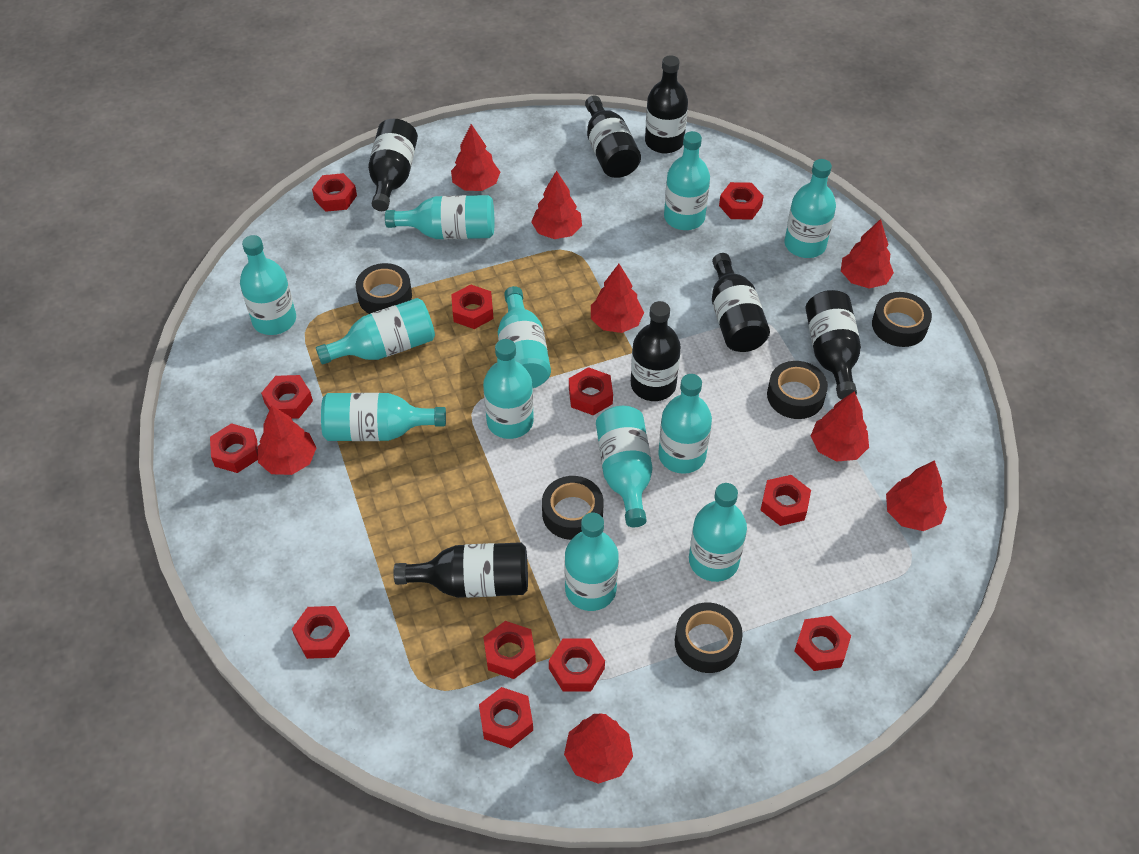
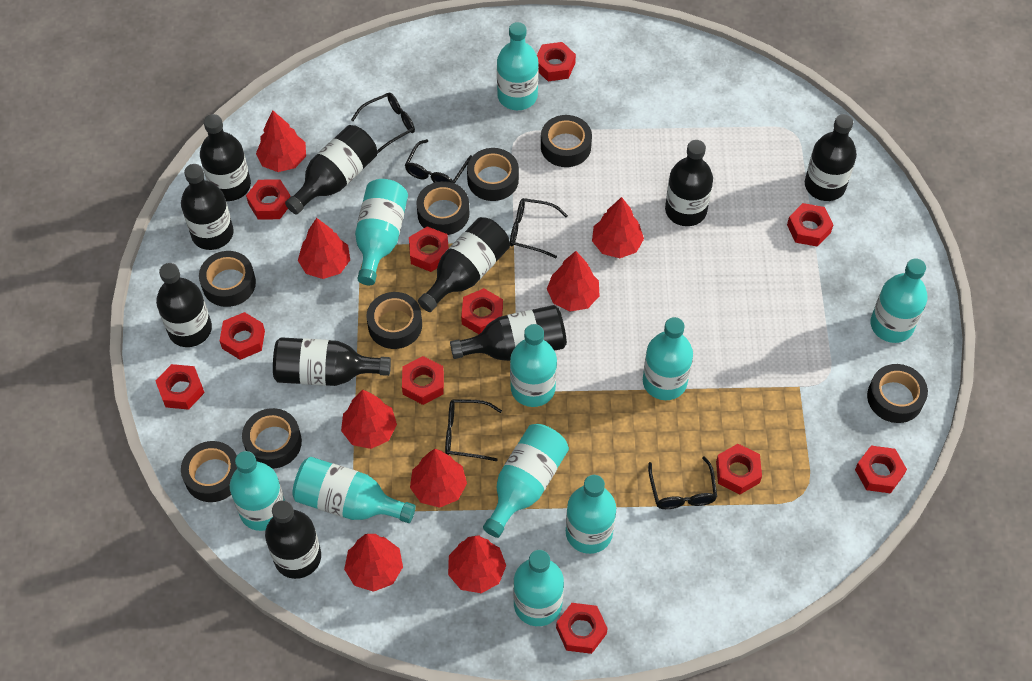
black bottle: [368,119,418,211] [394,542,528,598] [585,95,641,178] [631,301,681,401] [645,55,688,153] [712,253,770,352] [805,290,861,400] = 7 -> [156,263,212,347] [181,164,234,250] [200,114,251,201] [265,500,321,579] [273,337,391,386] [285,125,377,215] [418,217,510,312] [450,305,567,361] [665,140,713,226] [805,114,857,201] = 10
black glasses: none = 0 -> [351,93,415,154] [405,139,472,183] [445,399,502,461] [510,198,568,258] [648,456,717,509] = 5
black tape: [356,263,412,314] [542,476,604,540] [675,603,743,673] [767,361,828,419] [872,292,932,347] = 5 -> [181,441,237,502] [199,251,256,307] [242,408,302,469] [366,292,422,349] [416,181,469,235] [467,148,519,201] [541,115,592,167] [867,364,928,423] = 8
red nut: [210,423,258,473] [261,375,313,419] [292,606,350,659] [312,173,357,212] [451,284,494,329] [479,687,533,748] [483,621,536,679] [549,638,605,692] [569,367,613,415] [719,182,764,220] [760,475,811,526] [794,616,851,671] = 12 -> [156,364,205,410] [220,312,265,360] [246,179,291,220] [402,356,444,405] [409,226,449,272] [461,288,503,334] [537,42,576,81] [556,603,608,654] [716,444,762,494] [787,203,834,247] [855,446,907,493] = 11
turquoise bottle: [240,235,296,335] [316,298,435,365] [321,393,446,441] [385,195,494,239] [483,339,534,439] [498,286,551,388] [565,513,619,611] [596,406,652,527] [658,374,712,474] [664,131,710,230] [689,483,747,582] [785,159,836,258] = 12 -> [230,451,285,531] [292,457,416,523] [355,179,408,285] [483,424,569,538] [497,22,539,110] [510,324,557,407] [513,550,564,626] [566,475,616,554] [643,317,693,400] [870,258,928,343] = 10

